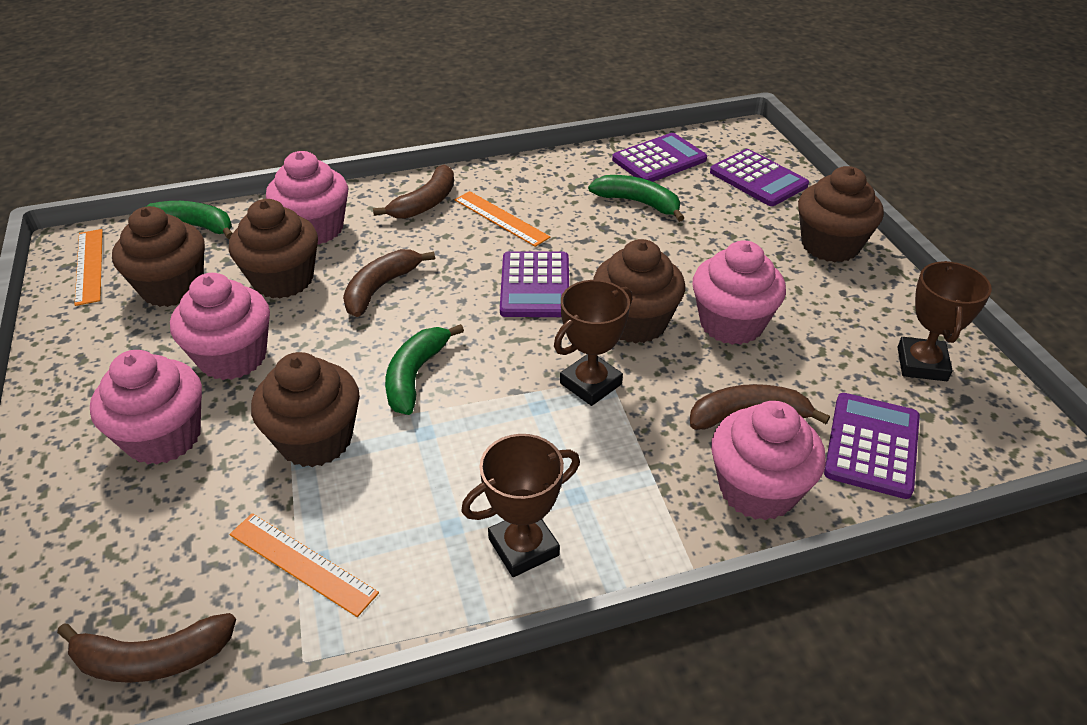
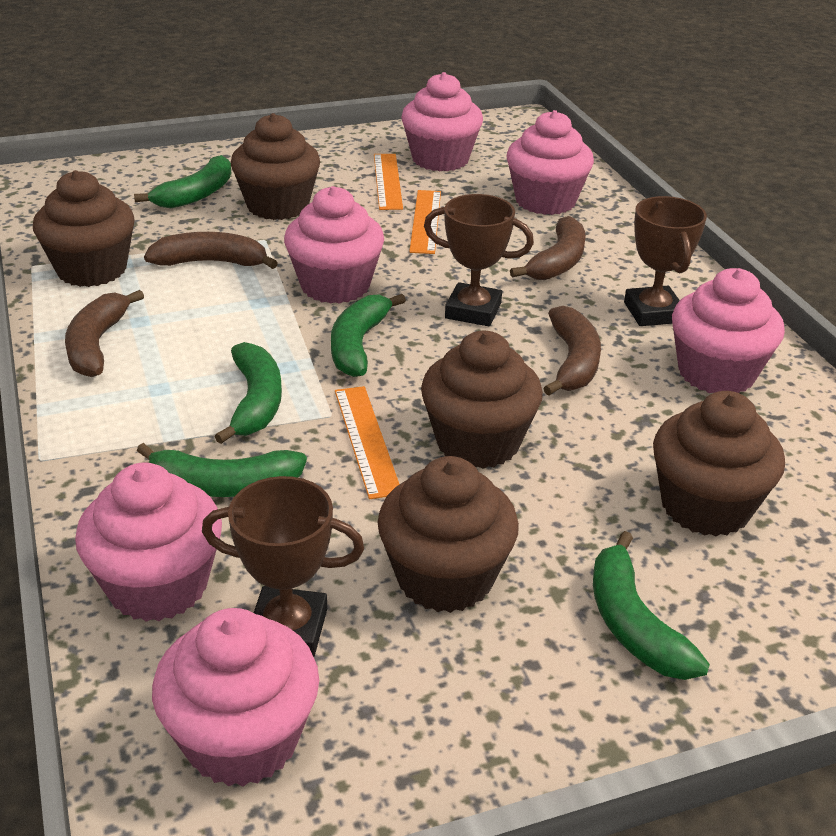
green banana: [145,201,233,240] [385,324,464,415] [588,175,684,222] = 3 -> [134,155,232,208] [137,443,307,497] [215,342,282,444] [331,294,406,377] [593,531,710,680] = 5
pink cupcake: [90,350,202,465] [170,273,270,380] [266,151,348,245] [692,240,786,345] [711,401,826,520] = 5 -> [75,463,222,622] [152,608,319,786] [284,186,384,304] [401,72,483,171] [506,110,594,215] [672,268,785,393] = 6
purple calculator: [500,251,569,317] [612,133,707,182] [710,149,809,206] [824,393,920,499] = 4 -> none = 0

